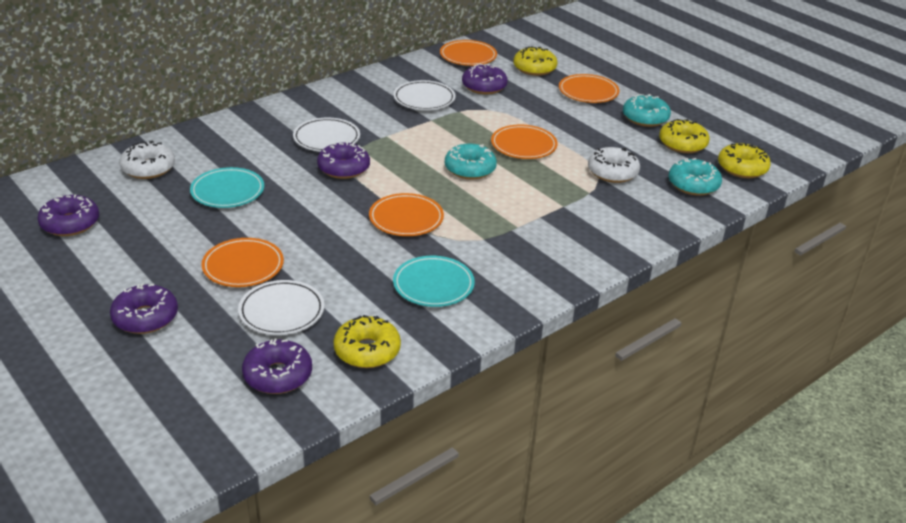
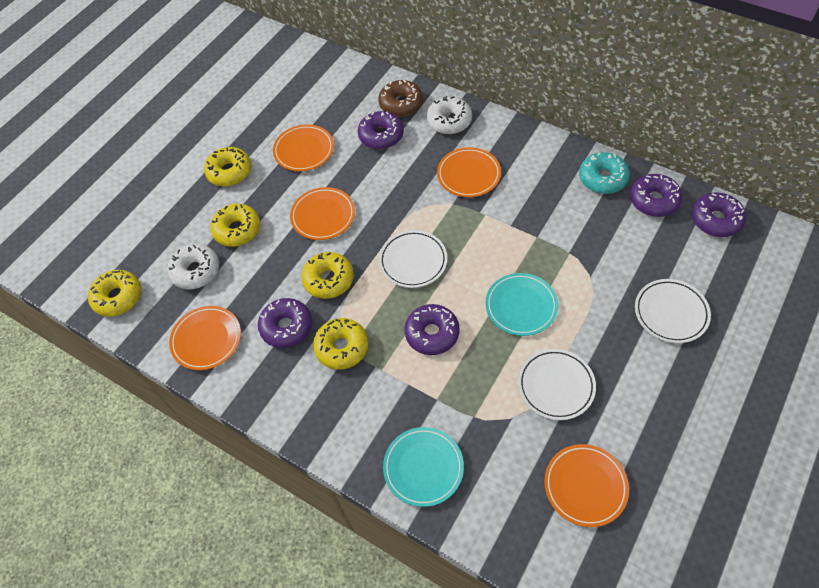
brown donut: none = 0 -> [378,80,423,117] = 1
turquoise donut: [445,144,497,180] [623,94,671,127] [669,158,722,196] = 3 -> [579,152,630,194] = 1
yellow donut: [333,315,401,368] [513,46,557,76] [659,119,710,153] [718,143,771,178] = 4 -> [88,270,141,317] [204,147,251,186] [210,204,260,247] [301,252,354,299] [313,318,369,370] = 5

